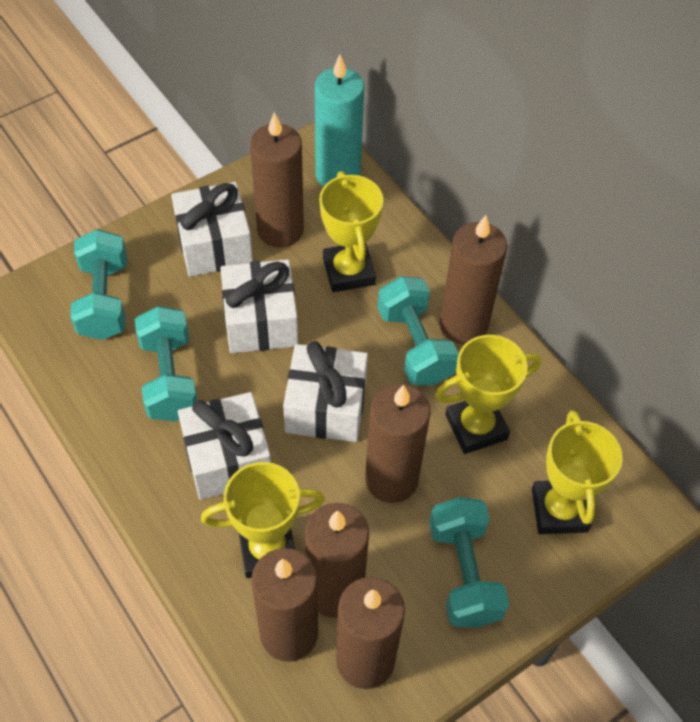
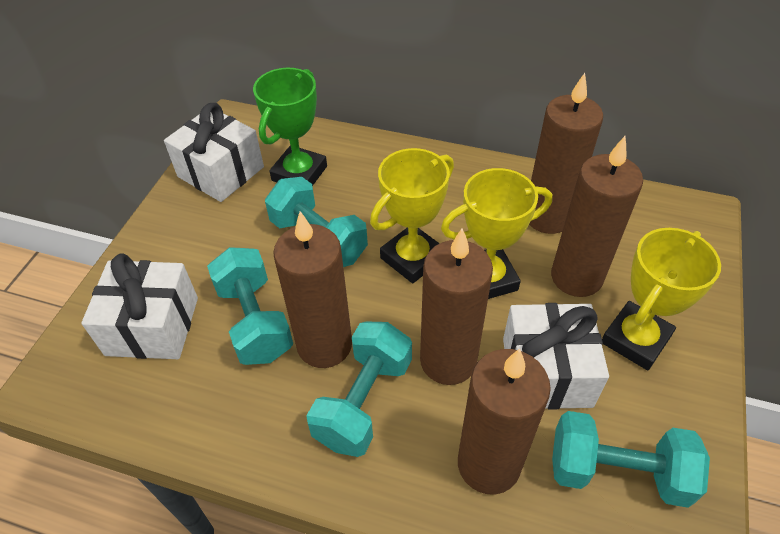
brown candle: [250,112,304,248] [251,548,318,662] [305,503,369,618] [336,577,405,689] [365,384,431,503] [439,215,507,345] = 6 -> [273,211,352,368] [420,228,493,385] [458,348,551,495] [529,73,603,234] [551,136,643,297] = 5
green trophy: none = 0 -> [253,68,327,186] = 1
turquoise candle: [315,55,364,187] = 1 -> none = 0
white gift: [171,182,253,277] [178,392,271,500] [220,259,298,353] [283,341,368,442] = 4 -> [81,254,198,359] [164,103,264,202] [503,303,609,409] = 3
yellow trophy: [201,462,325,578] [319,171,384,292] [435,335,541,454] [532,410,623,534] = 4 -> [370,148,454,283] [441,168,552,299] [602,228,721,370] = 3

